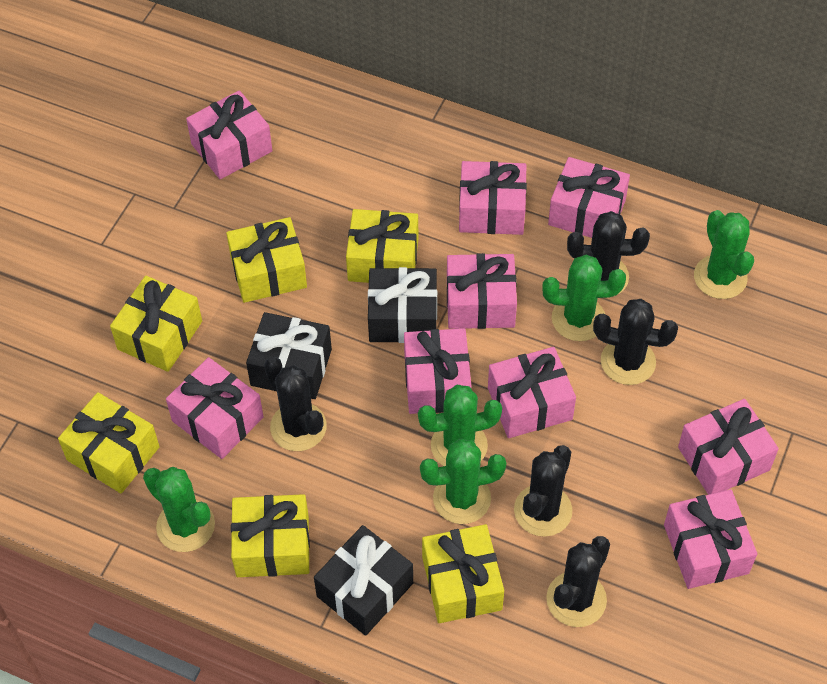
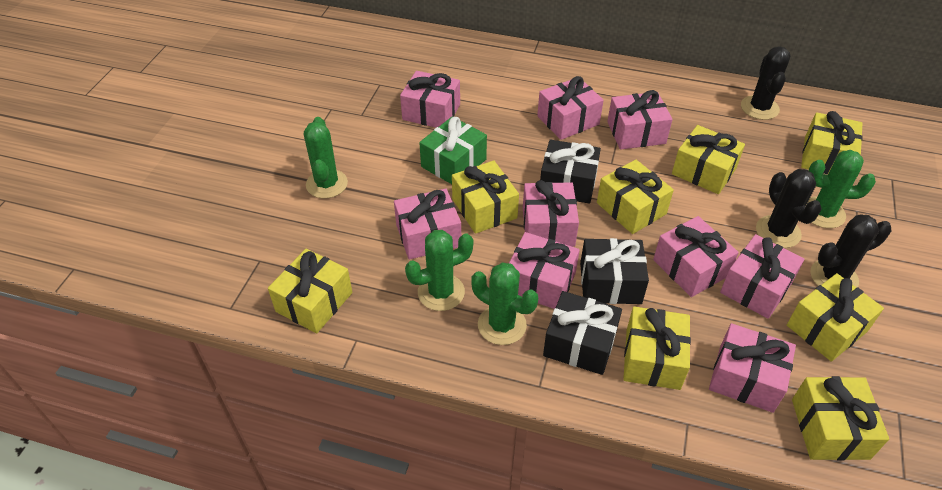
black cactus: [264,357,327,451] [514,445,572,537] [546,536,610,627] [567,211,650,298] [593,299,678,385] = 5 -> [741,46,791,120] [756,169,822,248] [810,214,891,287] = 3
green cactus: [143,467,215,552] [418,385,502,466] [420,438,506,524] [542,255,626,341] [694,210,754,299] = 5 -> [304,117,348,199] [405,230,473,311] [471,262,538,345] [807,150,876,228] = 4
green gift: none = 0 -> [419,117,487,184] = 1
yellow gift: [58,392,160,493] [110,276,202,372] [226,217,307,303] [231,494,310,577] [346,209,418,283] [422,524,504,623] = 6 -> [268,248,352,333] [452,160,519,234] [597,160,674,234] [623,307,691,390] [672,125,745,194] [787,273,884,362] [792,376,889,460] [801,111,863,174] = 8

